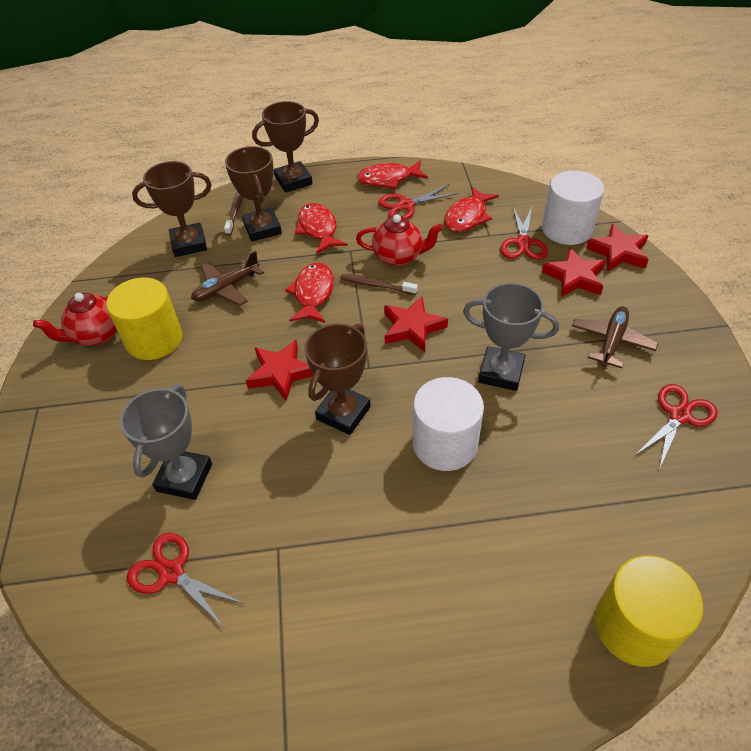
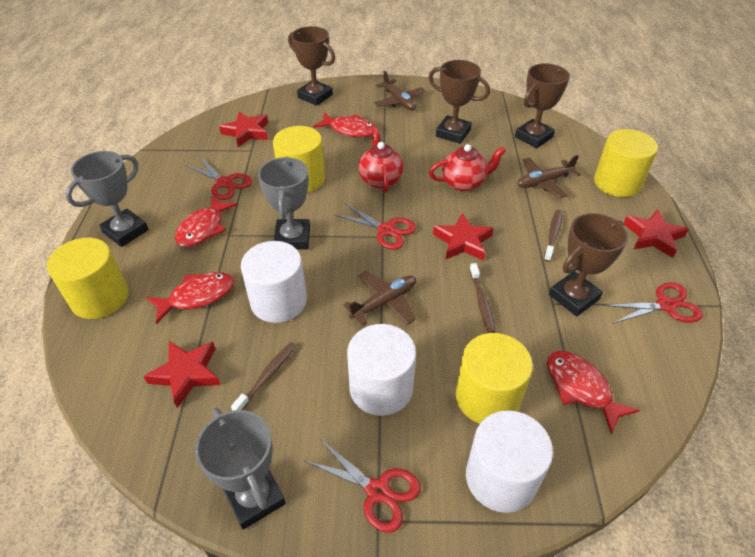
brown plane: [191,251,264,306] [572,306,658,368] = 2 -> [343,271,416,325] [374,70,425,111] [518,155,581,198] = 3
brown toothbrush: [224,192,243,235] [340,274,418,295] = 2 -> [231,342,296,411] [469,263,496,333] [544,210,562,262] = 3
grey trophy: [120,384,212,500] [463,283,559,391] = 2 -> [65,151,149,247] [195,408,286,530] [258,157,310,250] = 3
white cylinder: [413,377,484,471] [542,170,604,245] = 2 -> [241,241,307,323] [347,324,416,416] [466,410,553,513] = 3
yellow cylinder: [106,278,182,360] [594,556,703,667] = 2 -> [47,238,129,319] [273,126,325,193] [456,333,533,424] [594,129,658,197] = 4

